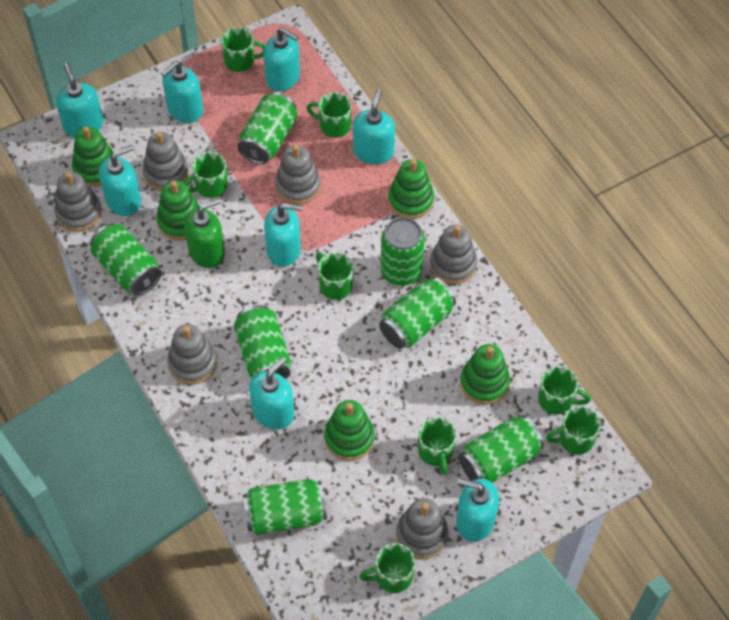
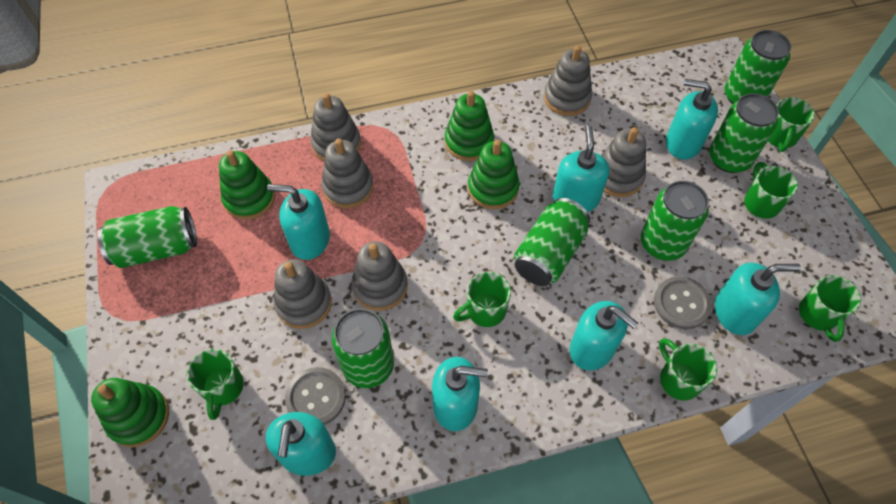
green can: [90,223,161,296] [234,305,291,379] [238,92,297,164] [243,479,327,535] [379,277,456,349] [380,217,425,286] [459,415,544,483] = 7 -> [97,206,197,268] [332,308,394,388] [514,198,590,286] [641,181,709,261] [709,93,779,173] [725,30,791,104] = 6
green mug: [184,152,228,198] [221,27,265,72] [307,92,352,138] [316,252,354,300] [359,543,416,593] [418,417,457,475] [538,366,591,414] [546,406,601,455] = 8 -> [187,349,244,420] [453,272,511,327] [659,338,717,401] [744,162,798,219] [768,97,815,152] [799,275,861,342] = 6
green soap dispenser: [184,198,225,268] = 1 -> none = 0
green stacking toy: [72,127,113,187] [156,181,200,240] [324,400,375,461] [388,159,434,219] [460,344,510,404] = 5 -> [91,378,169,447] [219,150,275,220] [445,91,494,161] [468,140,520,209] = 4
grey button: none = 0 -> [285,367,346,425] [654,276,712,329] = 2
turquoise soap dispenser: [56,63,104,137] [99,145,141,216] [161,61,203,123] [249,357,294,430] [264,28,300,91] [264,203,303,267] [353,89,395,164] [456,478,499,542] = 8 -> [266,412,336,476] [267,184,330,260] [432,357,488,431] [553,125,609,212] [570,301,638,370] [666,79,718,160] [715,263,801,335] = 7

